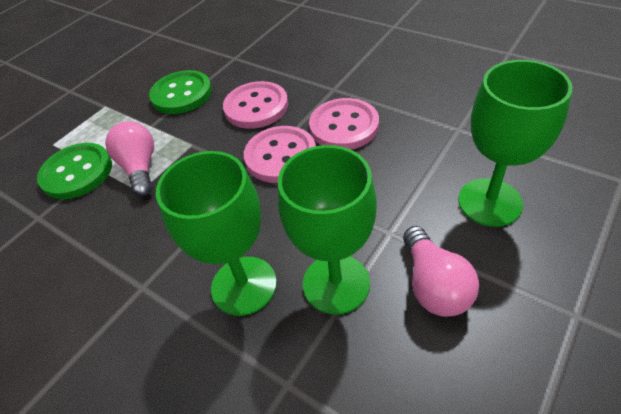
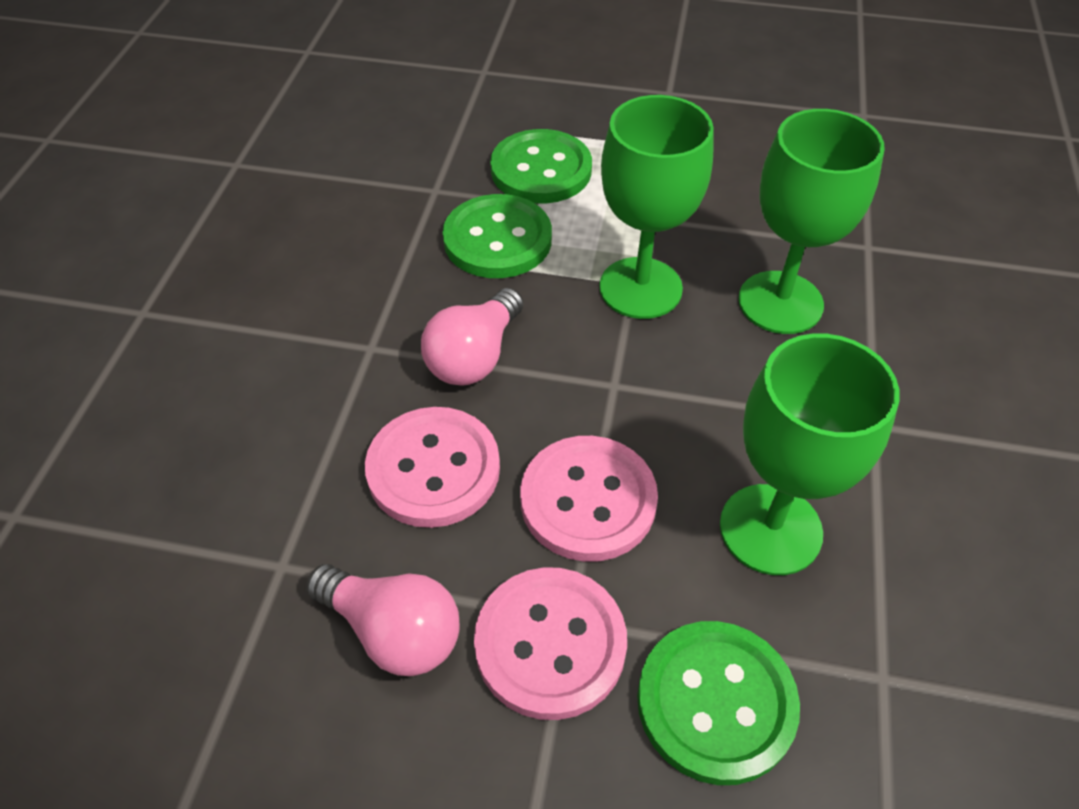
green button: [37,143,112,199] [149,70,212,114] = 2 -> [443,194,552,278] [490,129,592,204] [637,621,800,785] = 3

